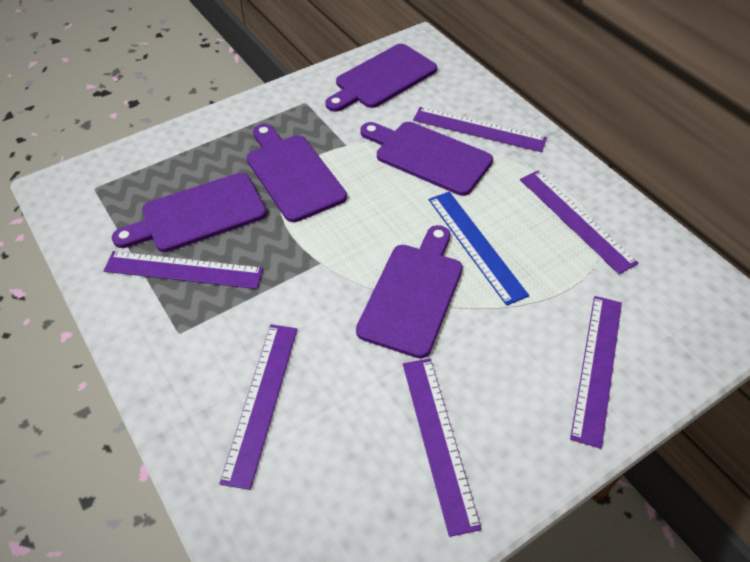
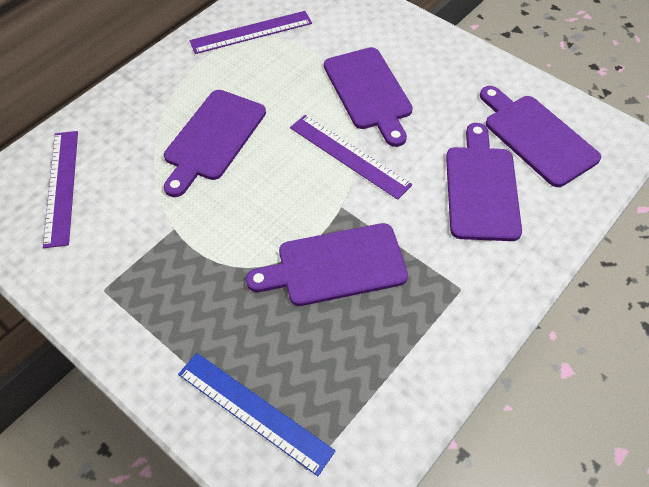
purple ruler: [104,251,263,289] [219,324,298,490] [403,358,482,537] [413,107,547,152] [520,170,638,274] [570,296,622,449] = 6 -> [43,131,78,248] [190,11,312,54] [290,115,412,200] = 3

